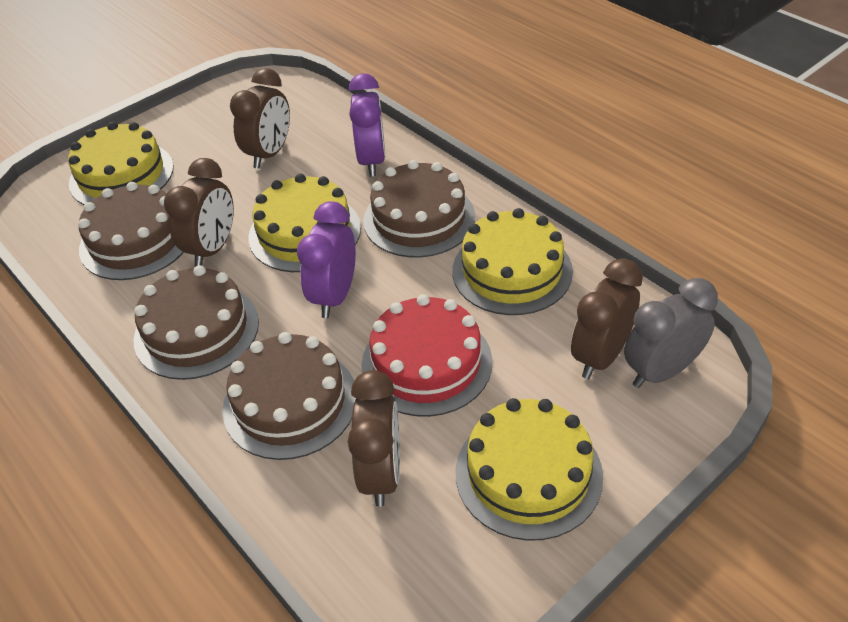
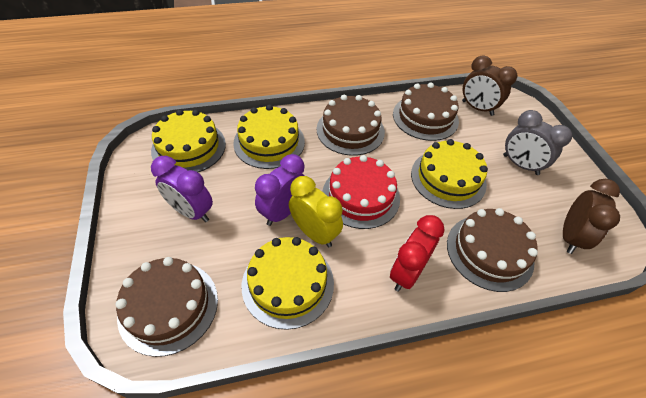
brown clock: [164,158,234,267] [230,68,290,169] [348,370,400,507] [571,258,643,379] = 4 -> [462,55,517,116] [563,179,620,254] = 2
red clock: none = 0 -> [390,215,444,292] = 1
yellow clock: none = 0 -> [289,176,343,247] = 1

